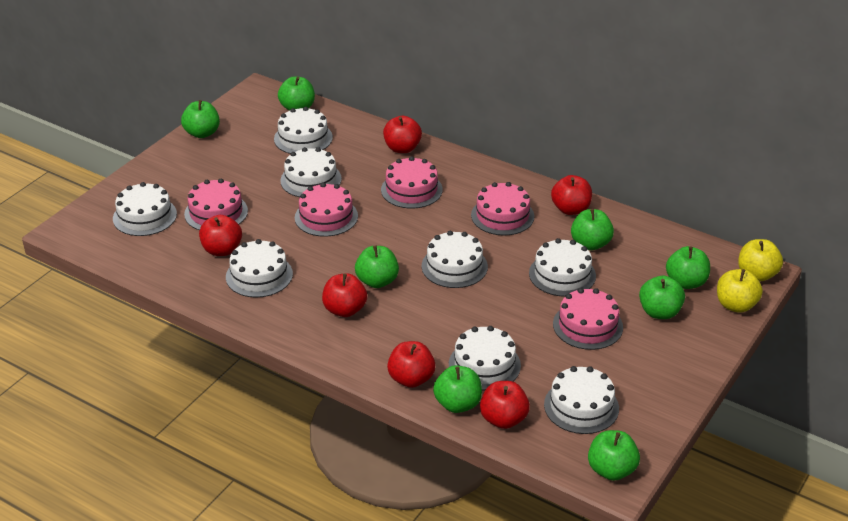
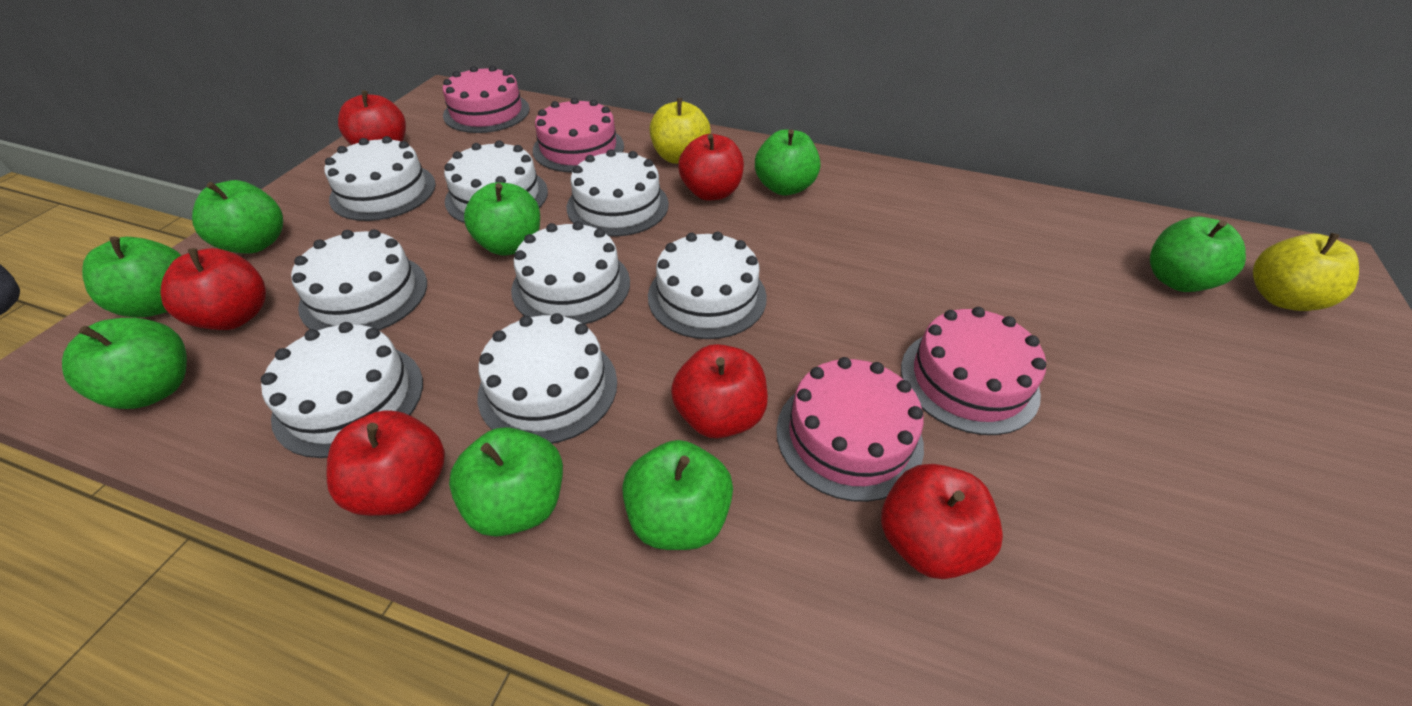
pink cake: [184,179,248,230] [295,183,358,237] [381,156,443,209] [471,182,534,236] [553,288,623,350] = 5 -> [442,65,530,133] [533,98,624,172] [776,357,924,502] [901,307,1046,435] = 4

